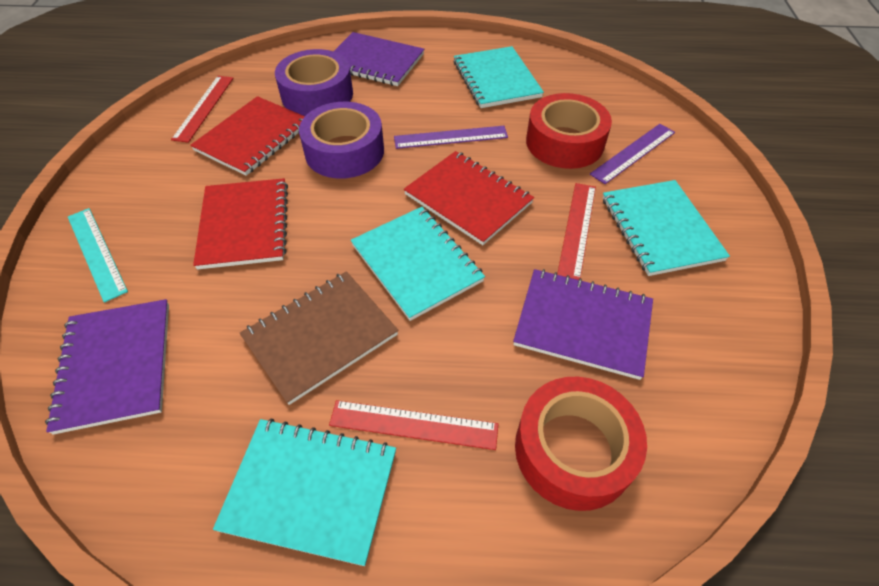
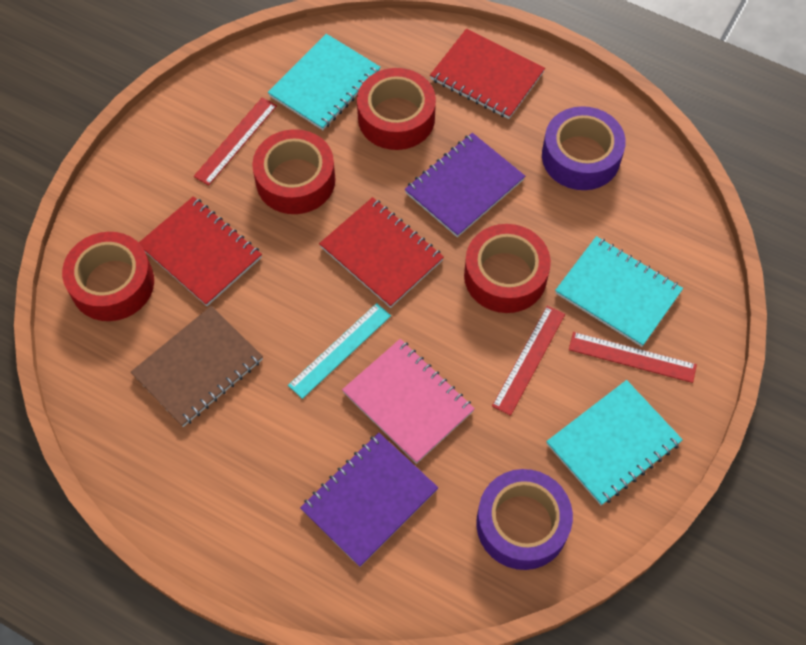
pink notebook: none = 0 -> [342,339,475,464] = 1
purple notebook: [45,299,169,435] [333,32,424,86] [513,269,653,380] = 3 -> [300,433,438,567] [405,133,525,237] = 2
purple ruler: [394,126,508,149] [590,124,675,184] = 2 -> none = 0
red tape: [515,377,647,511] [526,93,612,169] = 2 -> [62,232,154,321] [252,129,335,214] [357,68,436,150] [464,224,551,313] = 4
turquoise notebook: [213,419,396,566] [351,207,485,321] [453,46,544,108] [603,180,730,276] = 4 -> [268,34,381,130] [546,380,683,505] [555,236,683,347] = 3

